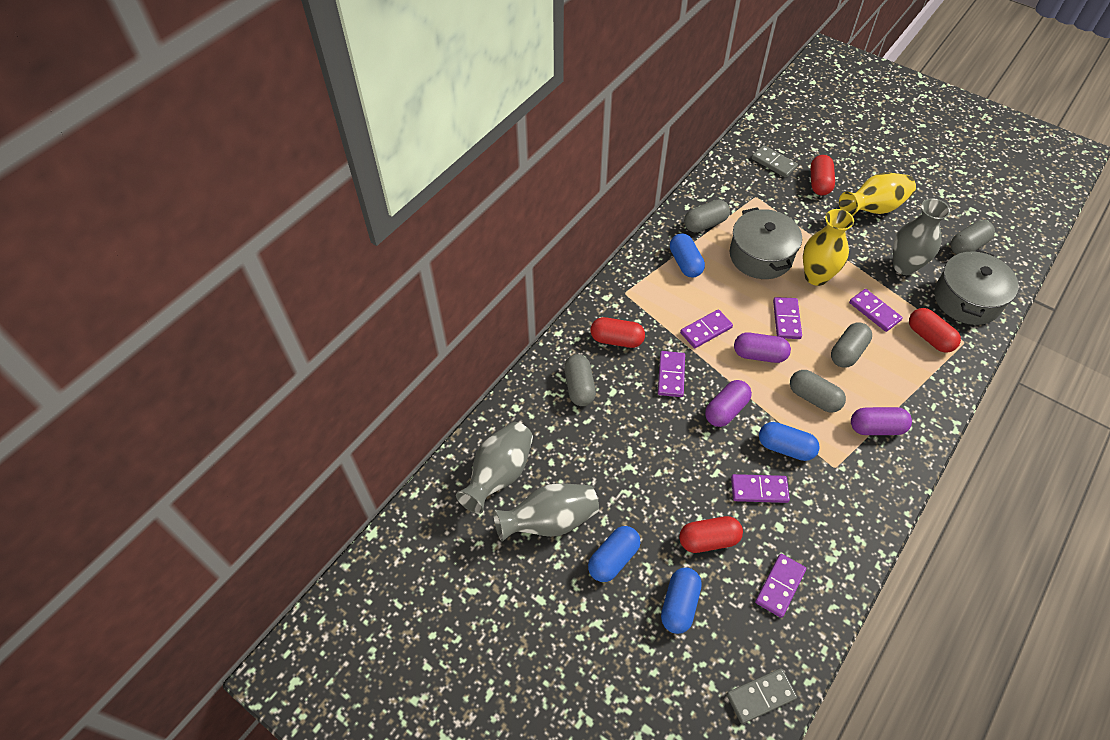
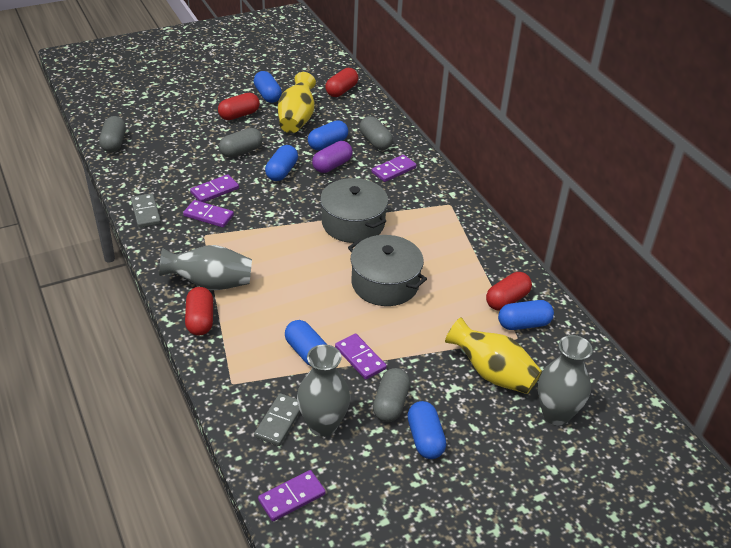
blue capsule: [588,526,640,582] [661,568,702,634] [670,234,705,278] [759,422,820,461] = 4 -> [254,71,282,103] [265,145,298,181] [285,320,327,366] [308,120,348,150] [407,401,446,459] [498,300,554,330] = 6
grey capsule: [564,354,596,406] [684,200,730,232] [790,370,846,413] [831,322,872,368] [950,220,995,254] = 5 -> [99,116,126,152] [219,128,263,158] [359,116,393,150] [373,368,410,422] = 4
purple capsule: [705,380,752,427] [734,332,791,363] [851,407,912,435] = 3 -> [312,141,353,173] = 1
purple domino: [658,351,685,397] [680,309,733,348] [731,474,790,503] [755,554,806,618] [773,297,802,339] [849,289,903,332] = 6 -> [183,200,234,228] [190,174,239,202] [258,470,326,521] [335,333,387,380] [372,155,416,182] = 5

